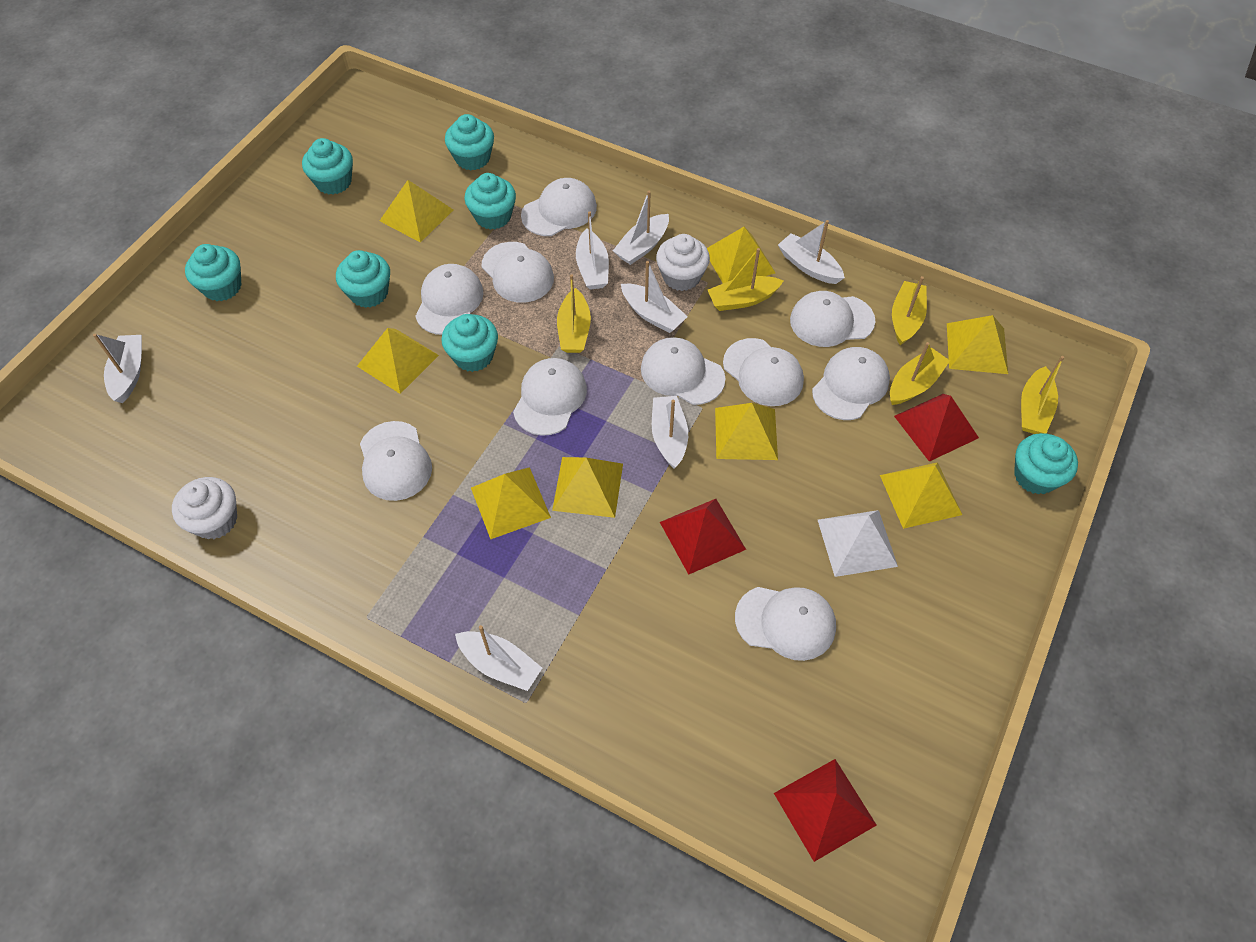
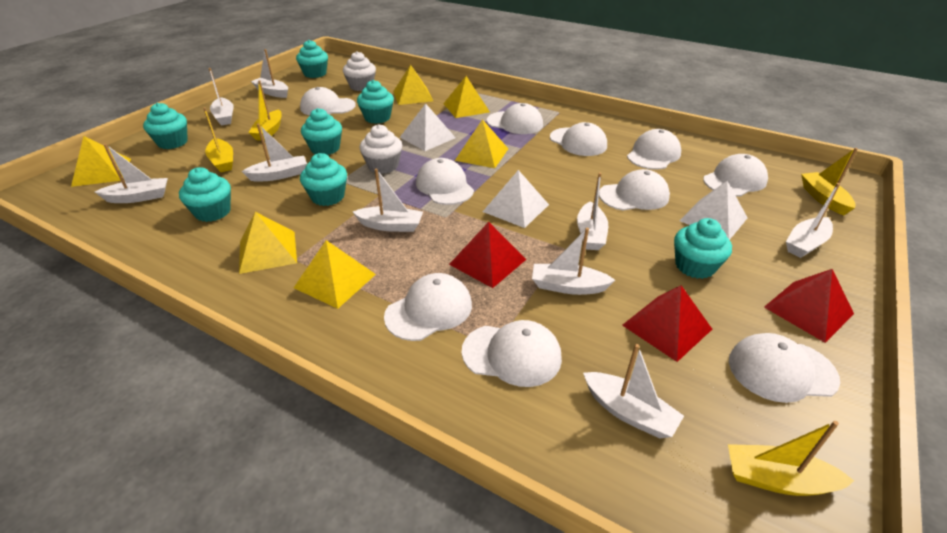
white boat: [93,333,142,403] [455,625,542,691] [576,211,609,290] [613,191,669,265] [621,261,688,333] [652,396,688,468] [778,220,845,284] = 7 -> [95,144,168,203] [209,68,234,126] [241,124,307,182] [251,49,288,98] [353,169,423,232] [532,228,615,295] [577,172,608,250] [583,344,684,439] [786,183,840,258] = 9
white pyramid: [818,510,898,577] = 1 -> [400,103,456,151] [483,170,549,228] [679,181,748,240] = 3
yellow boat: [557,274,591,353] [708,248,783,311] [890,342,950,405] [892,276,927,345] [1021,356,1064,434] = 5 -> [203,107,233,172] [248,80,282,141] [728,421,854,496] [801,148,858,215] = 4
yellow pyramid: [357,328,439,394] [380,180,453,243] [471,467,551,539] [552,457,623,518] [707,227,775,283] [715,403,778,460] [880,462,962,529] [947,315,1008,374] = 8 -> [71,136,131,187] [239,212,297,274] [294,240,376,309] [393,65,433,105] [443,76,490,118] [455,119,508,168] = 6

